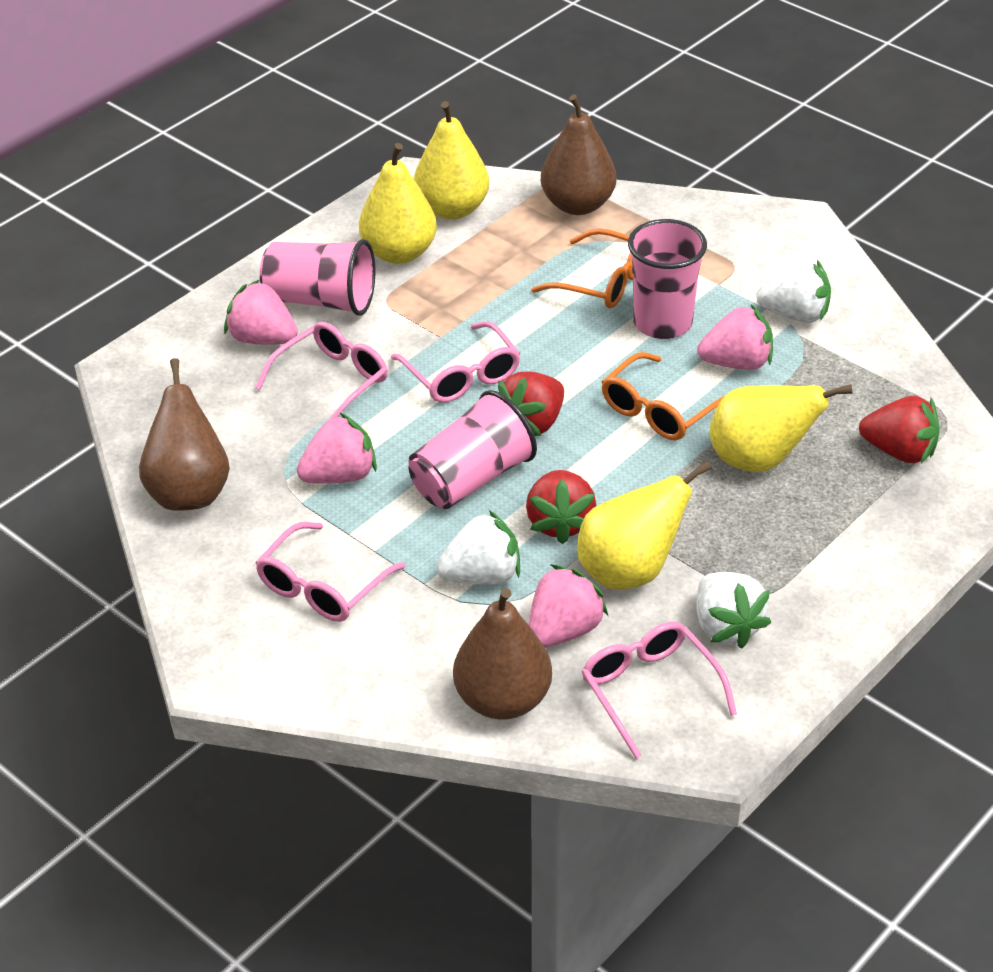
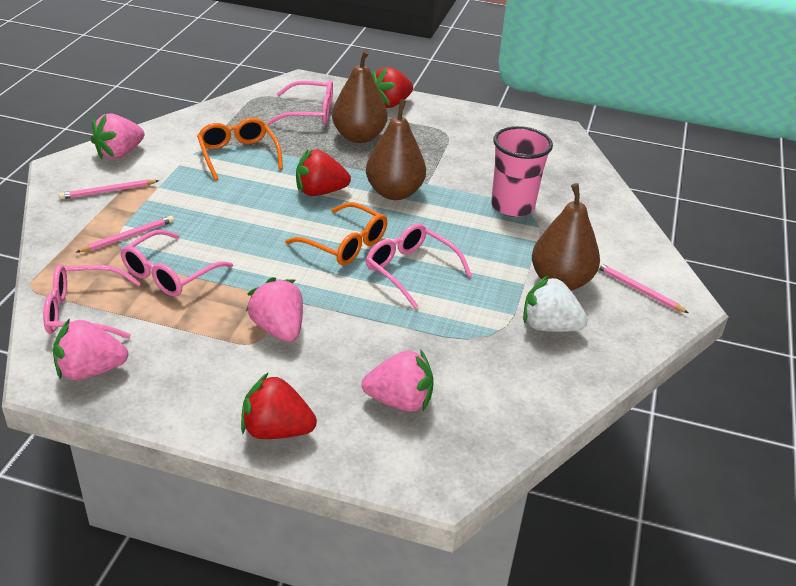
pink cup: [260,239,375,316] [409,390,537,509] [628,219,707,339] = 3 -> [491,126,553,217] = 1
pink pencil: none = 0 -> [59,179,159,199] [76,216,174,252] [599,263,688,313] = 3
white strawberry: [436,510,520,585] [696,572,771,648] [756,260,831,323] = 3 -> [523,275,588,332] = 1
yellow pear: [359,143,437,264] [414,101,489,220] [577,461,711,590] [710,384,852,472] = 4 -> none = 0

